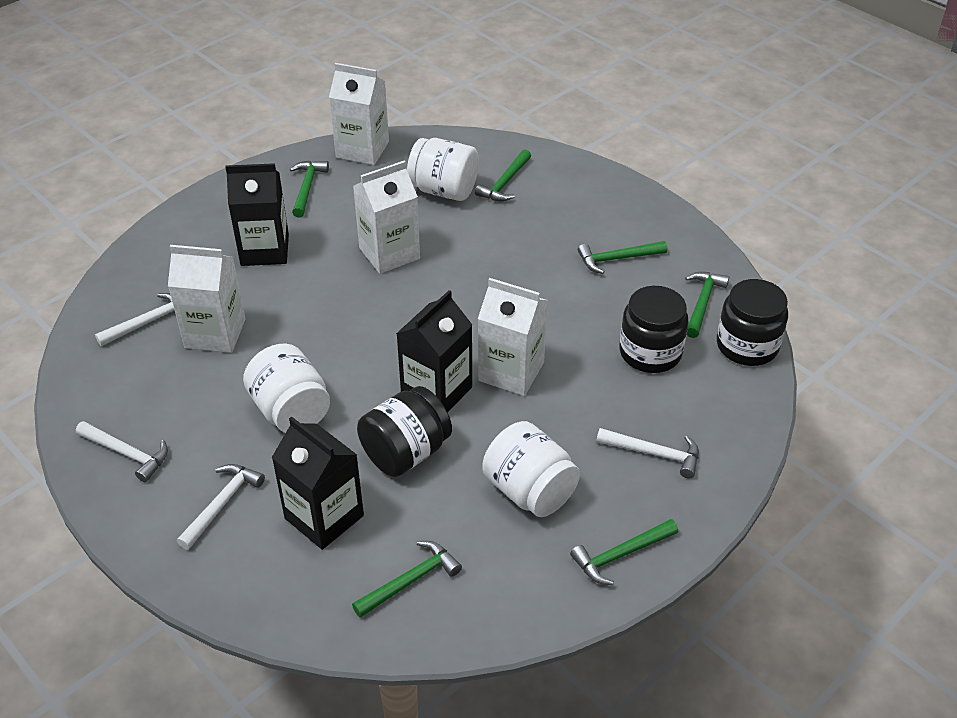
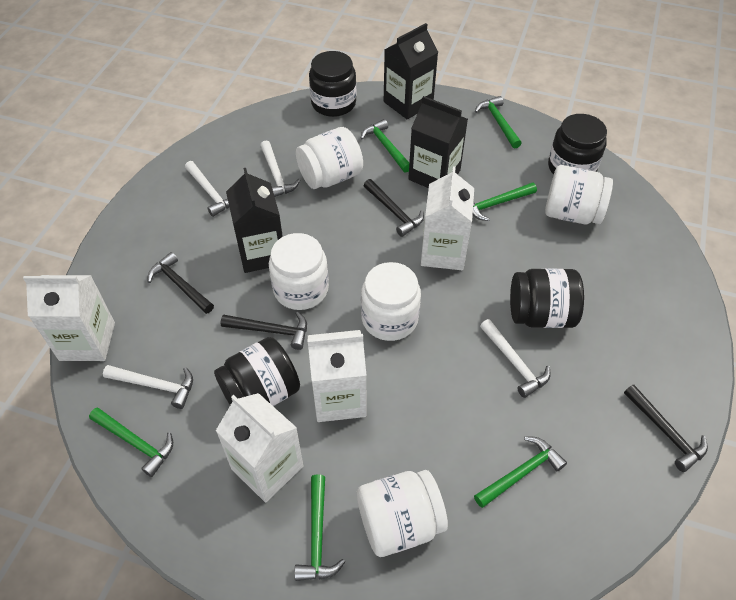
black hammer: none = 0 -> [148,252,214,314] [221,312,307,350] [364,179,424,237] [624,385,708,472] = 4
black jar: [357,386,452,477] [619,286,688,373] [717,279,788,366] = 3 -> [214,337,300,406] [309,51,356,117] [510,269,584,328] [548,114,607,174] = 4
white jar: [243,344,330,433] [407,138,479,201] [483,421,580,517] = 3 -> [269,233,329,310] [296,127,363,189] [357,470,448,557] [361,262,421,341] [545,165,613,224] = 5

